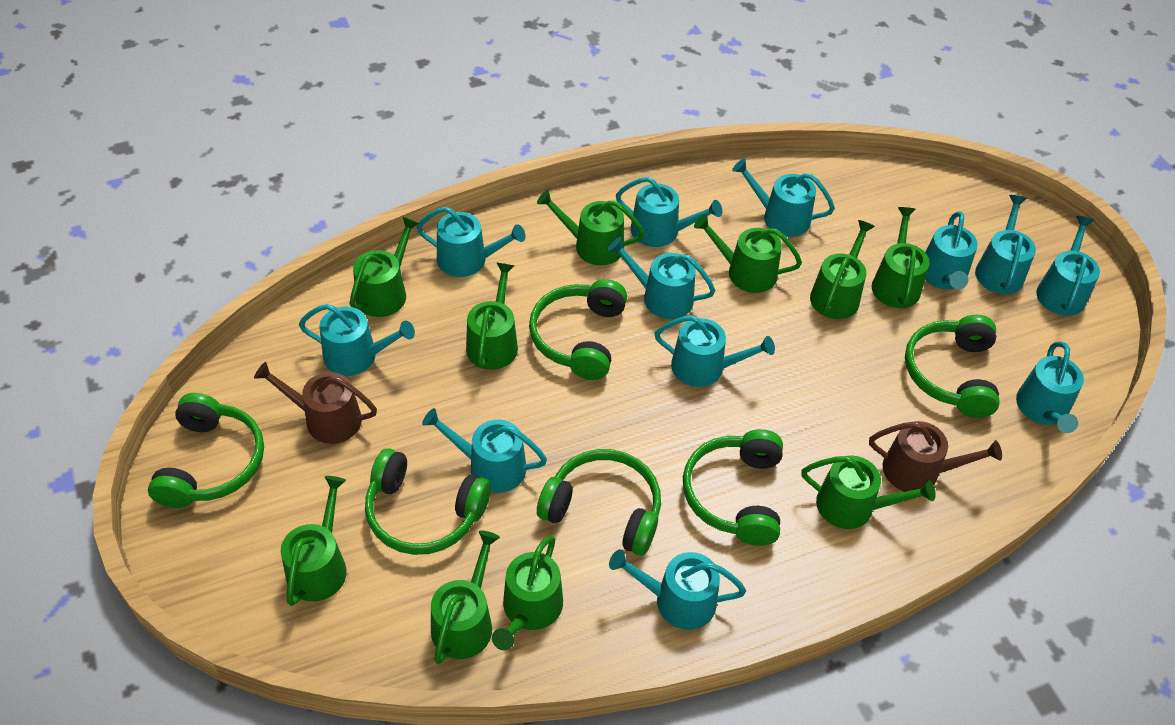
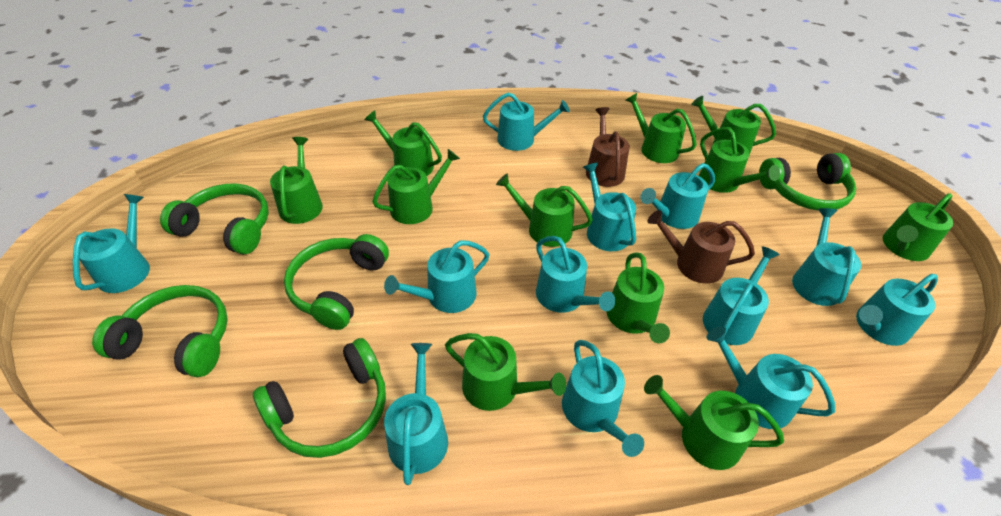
green headphones: [148,393,264,508] [365,448,491,555] [529,279,627,380] [537,449,661,556] [683,429,783,546] [905,315,1000,418] = 6 -> [92,285,228,377] [160,183,269,255] [253,338,386,458] [284,234,389,330] [759,153,856,211] = 5
green watering can: [281,476,347,606] [350,216,419,317] [431,530,500,664] [466,262,518,370] [492,536,563,650] [537,190,645,265] [694,214,802,293] [802,456,936,529] [810,220,875,319] [872,207,929,308] = 10 -> [270,137,323,224] [364,111,442,176] [372,149,460,224] [445,333,566,411] [496,173,593,247] [607,252,670,344] [626,93,697,163] [644,375,784,470] [691,96,776,154] [699,127,780,193] [883,193,954,261] = 11

